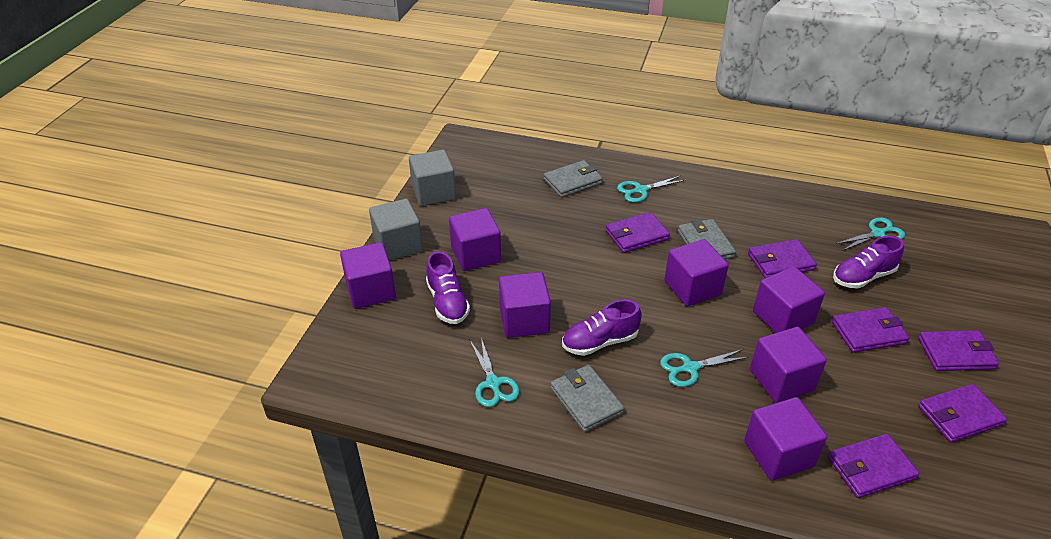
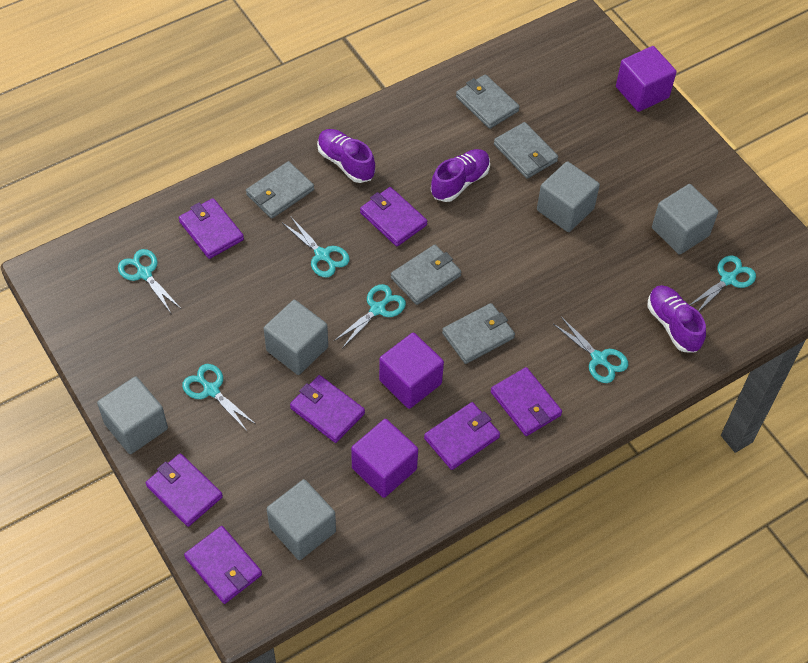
grey cube: [369,199,423,261] [409,150,456,206] = 2 -> [97,376,168,454] [264,300,328,375] [267,479,336,560] [537,161,600,232] [652,184,718,255] = 5
grey wallet: [543,160,603,198] [550,365,625,432] [678,219,736,259] = 3 -> [246,161,314,219] [391,245,461,305] [442,303,515,364] [456,74,519,129] [494,122,558,179] = 5
purple cube: [340,242,396,309] [449,208,501,271] [499,272,551,338] [664,239,729,306] [744,397,827,481] [750,327,827,403] [753,266,825,333] = 7 -> [351,419,418,498] [379,333,444,409] [616,46,677,112] = 3
purple wallet: [605,212,670,253] [748,239,817,278] [828,434,919,498] [832,307,909,353] [918,330,999,371] [918,384,1007,443] = 6 -> [146,453,223,527] [179,198,244,259] [184,526,262,604] [290,375,365,443] [360,187,427,246] [424,402,500,470] [491,367,562,436] = 7
turquoise scissors: [470,338,520,407] [617,176,686,203] [660,349,749,387] [835,218,905,251] = 4 -> [118,249,180,313] [182,364,256,431] [283,216,350,278] [333,284,406,347] [553,317,628,383] [690,256,756,312] = 6

